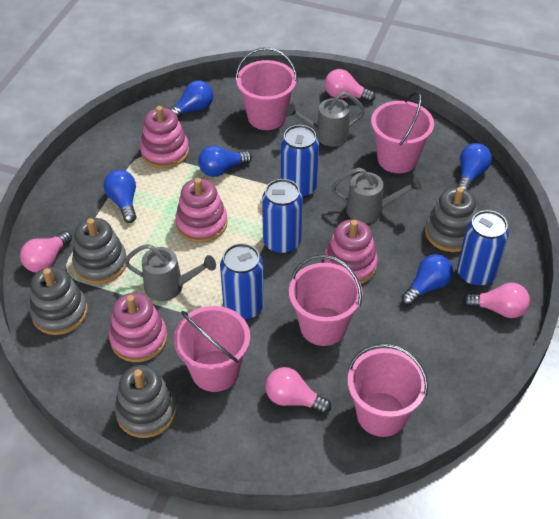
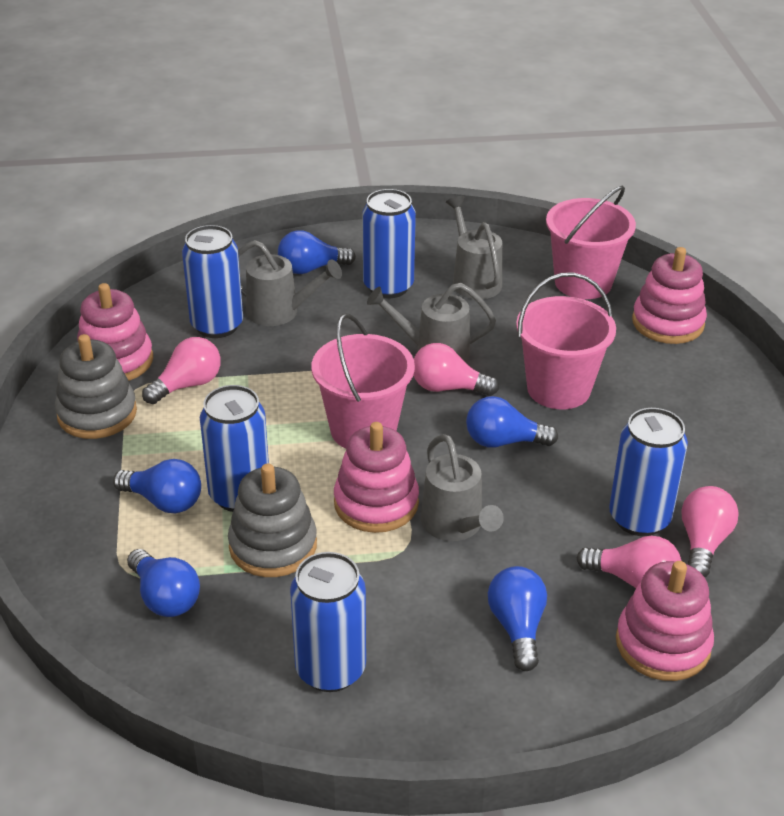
blue can: [220,243,264,320] [262,179,303,254] [281,125,319,198] [457,210,509,287] = 4 -> [182,225,243,338] [200,385,269,512] [290,552,366,692] [363,189,416,298] [609,408,688,536] = 5
grey stacking toy: [30,267,88,335] [72,218,127,284] [115,365,177,438] [425,187,477,252] = 4 -> [55,334,137,439] [228,463,317,577] = 2
grey watering can: [124,244,216,301] [285,92,365,147] [332,168,422,223] = 3 -> [238,240,342,326] [367,283,496,362] [421,434,504,541] [446,196,502,299] = 4
pink bucket: [174,306,250,392] [235,47,298,130] [289,255,363,346] [347,343,428,437] [371,91,434,173] = 5 -> [311,314,415,448] [516,272,616,409] [546,186,636,299] = 3

